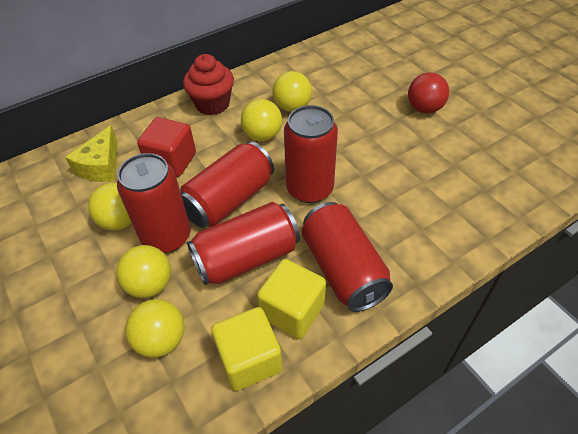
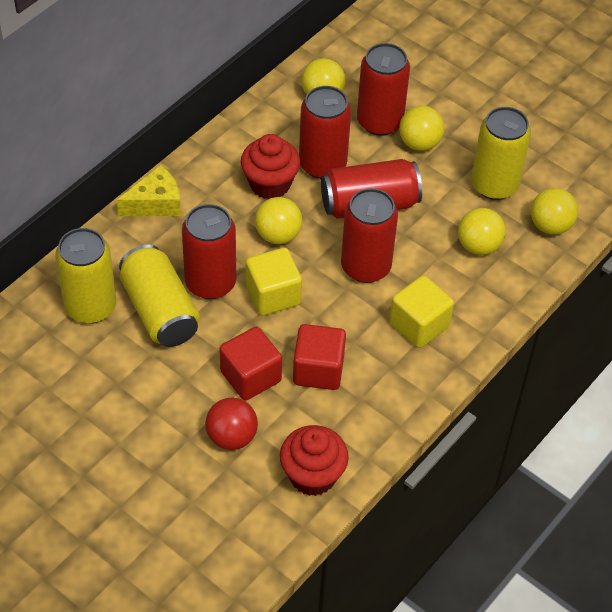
red cube: [137,117,196,177] = 1 -> [220,327,282,401] [293,324,346,390] = 2
red cupcake: [183,54,234,115] = 1 -> [241,134,300,199] [280,425,349,496] = 2
yellow can: none = 0 -> [55,228,116,324] [119,245,200,347] [471,107,531,200] = 3

